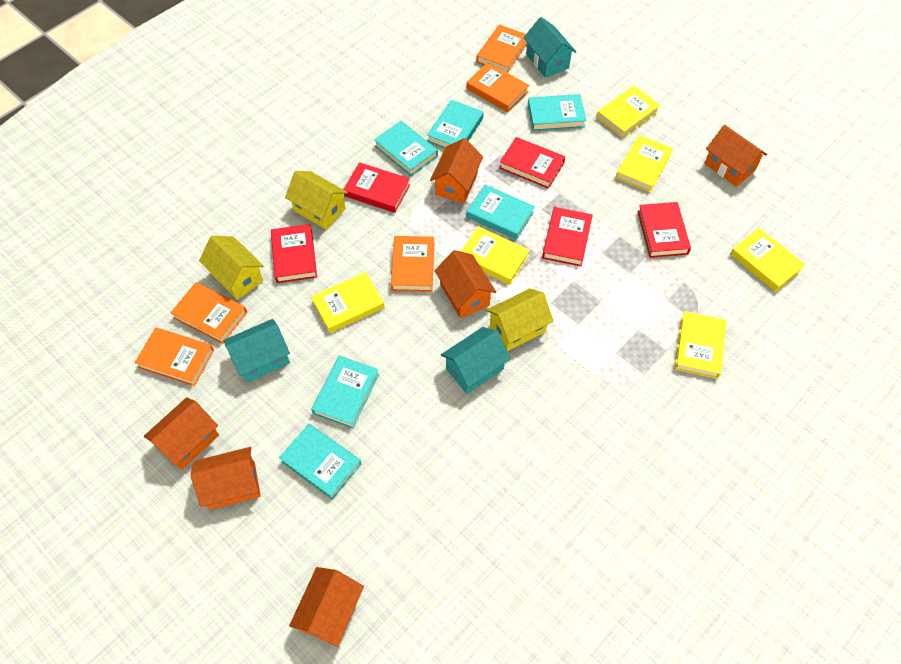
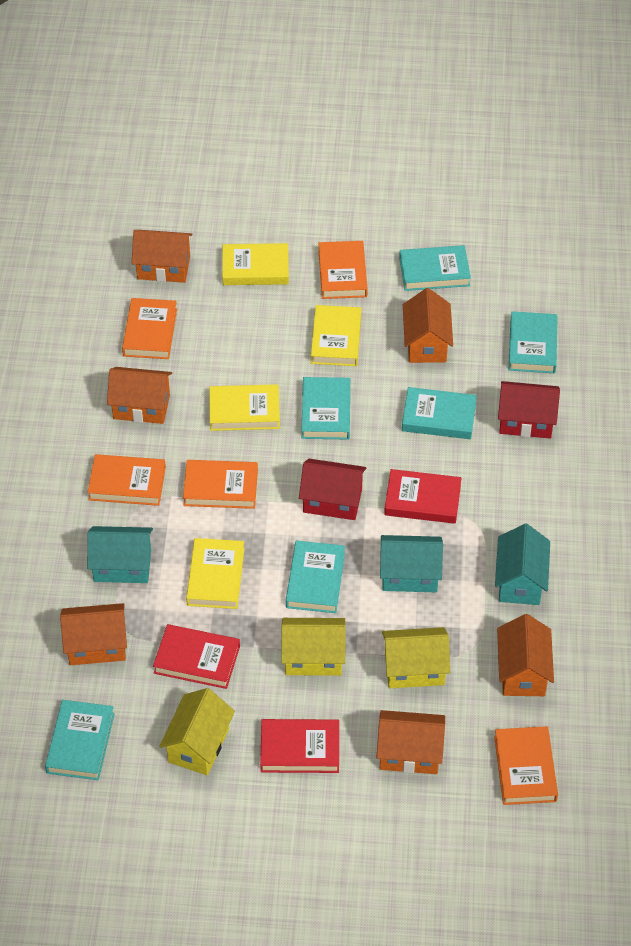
red book: [271,224,317,283] [343,162,410,213] [499,137,565,189] [542,207,593,266] [637,202,691,258] = 5 -> [153,624,240,689] [260,719,339,773] [384,469,461,524] = 3
red house: none = 0 -> [299,459,367,520] [498,381,560,439] = 2
yellow book: [311,272,385,333] [461,226,530,285] [597,86,660,138] [616,135,673,193] [675,311,727,379] [730,228,805,292] = 6 -> [186,538,244,609] [209,384,280,431] [222,243,289,285] [311,305,361,366] = 4

